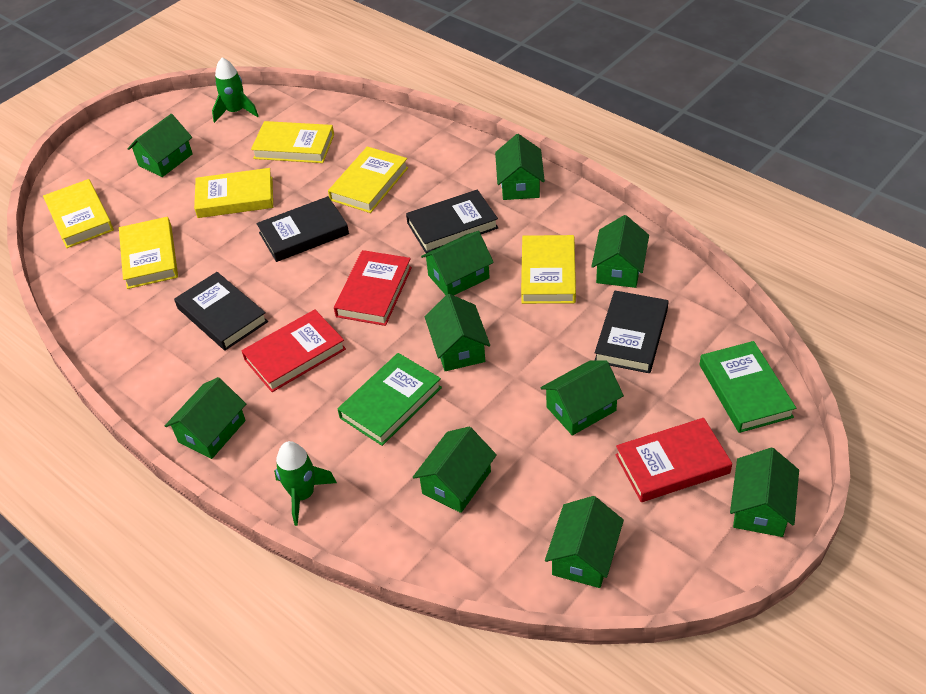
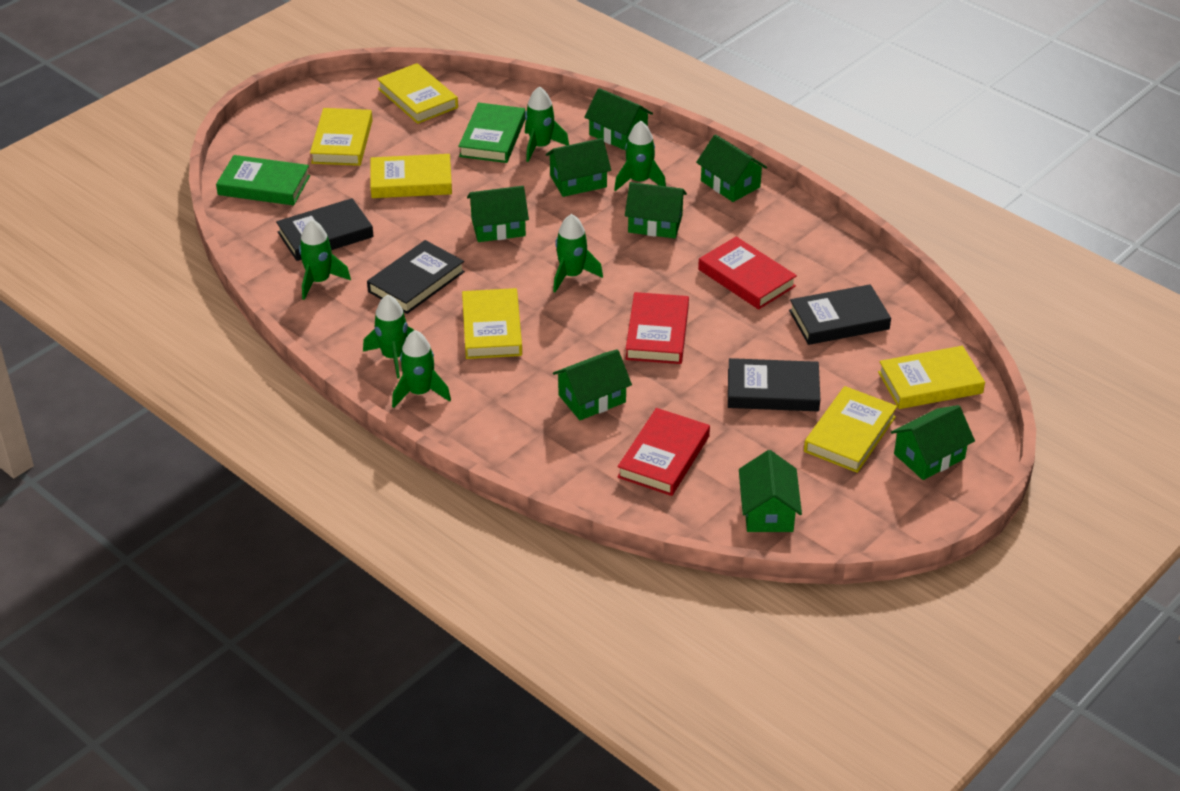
green house: [128,114,193,177] [165,377,246,459] [413,427,497,513] [421,231,494,295] [425,294,490,371] [495,134,545,200] [540,361,624,436] [545,496,624,588] [591,215,649,288] [730,448,799,537] = 10 -> [467,186,529,242] [546,138,611,197] [553,349,632,420] [584,88,653,151] [625,182,687,238] [696,135,767,202] [739,450,802,532] [891,405,975,480] = 8
green rocket: [212,58,259,123] [274,441,337,526] = 2 -> [299,220,351,300] [363,295,414,379] [392,330,451,408] [525,86,569,162] [553,214,603,292] [614,121,666,191] = 6

